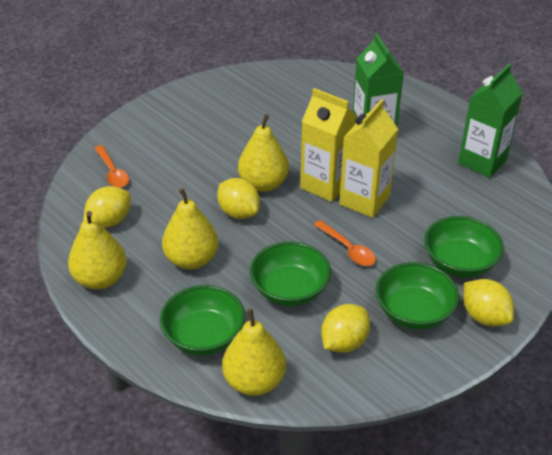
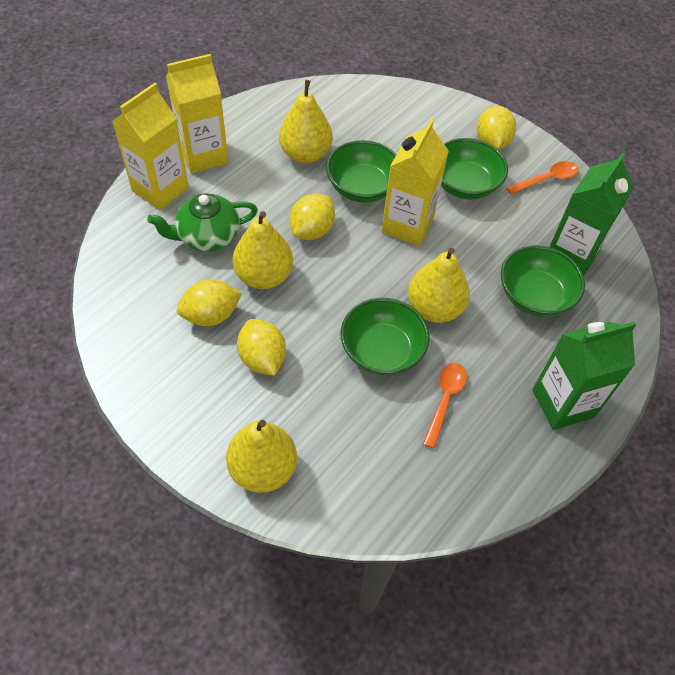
green teapot: none = 0 -> [147,193,258,252] = 1
yellow carton: [300,88,356,202] [339,99,398,218] = 2 -> [112,83,189,210] [166,54,229,173] [381,119,449,246] = 3

